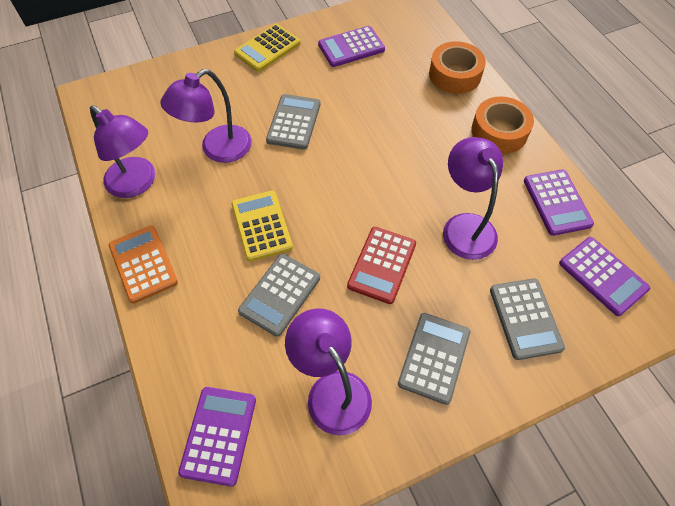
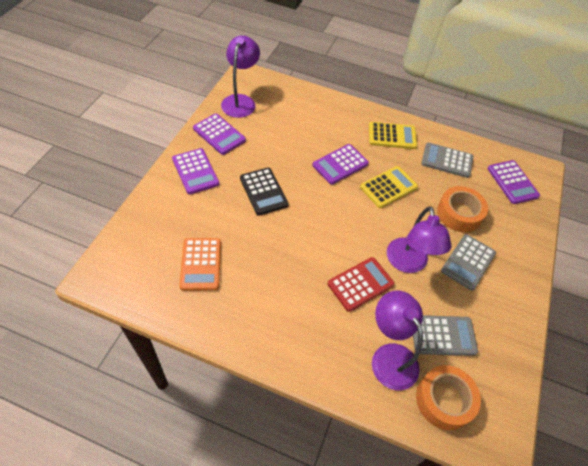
black calculator: none = 0 -> [240,168,289,216] = 1
grey calculator: [238,254,320,337] [266,94,321,150] [398,313,470,405] [490,278,565,360] = 4 -> [413,315,478,356] [421,142,473,178] [441,234,496,291] = 3
purple lamp: [90,105,155,198] [161,69,251,163] [285,308,372,436] [443,137,503,260] = 4 -> [221,35,260,118] [372,291,423,390] [387,206,451,273] = 3

